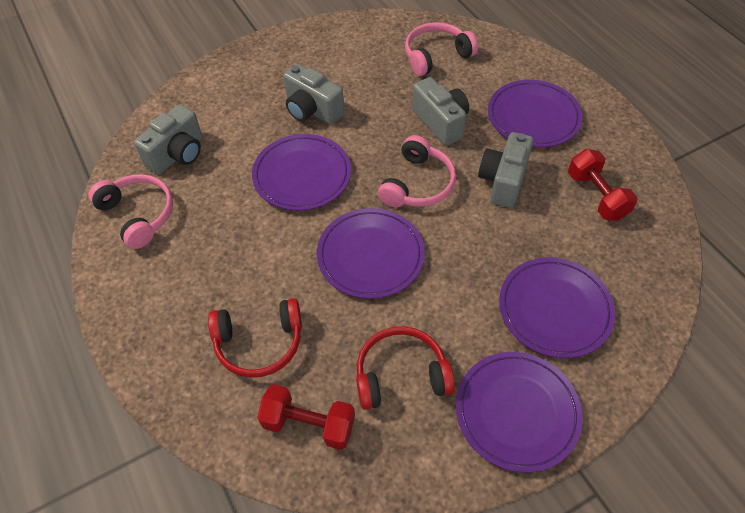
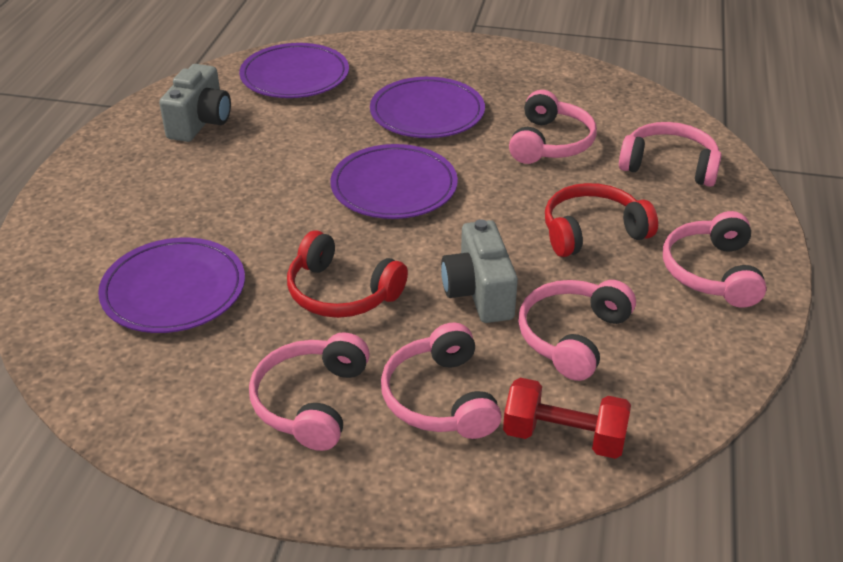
grey camera: [134,104,202,175] [284,64,344,125] [412,77,469,146] [478,132,534,208] = 4 -> [159,64,231,142] [441,219,518,323] = 2
pink headphones: [88,174,173,249] [378,135,456,208] [405,22,478,76] = 3 -> [249,332,370,451] [381,323,502,439] [509,90,597,164] [518,280,636,381] [619,122,722,187] [663,211,767,308] = 6
purple plate: [252,134,351,211] [317,208,425,299] [456,352,582,472] [488,80,583,148] [499,257,615,358] = 5 -> [98,238,245,333] [239,43,349,98] [330,144,458,219] [370,77,485,138] = 4
red dumbbell: [257,384,355,450] [568,149,637,221] = 2 -> [503,378,631,459] = 1

